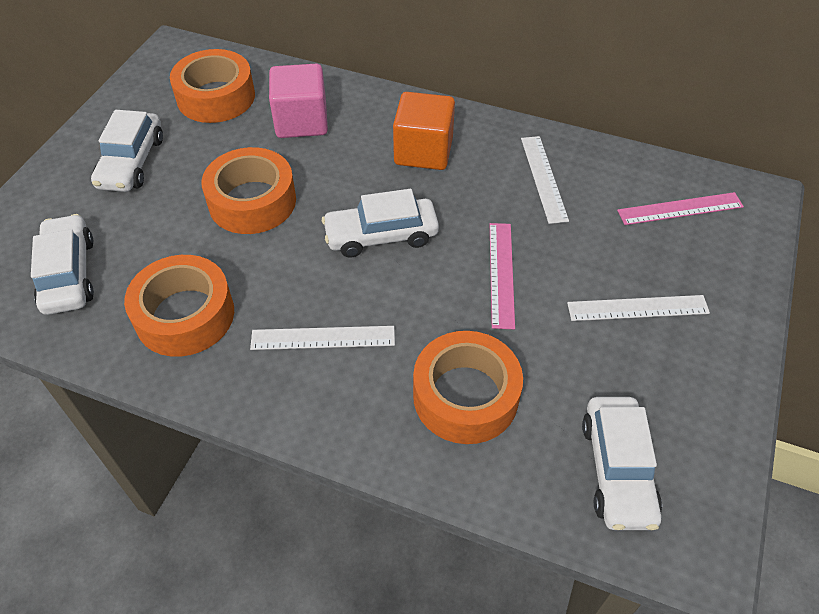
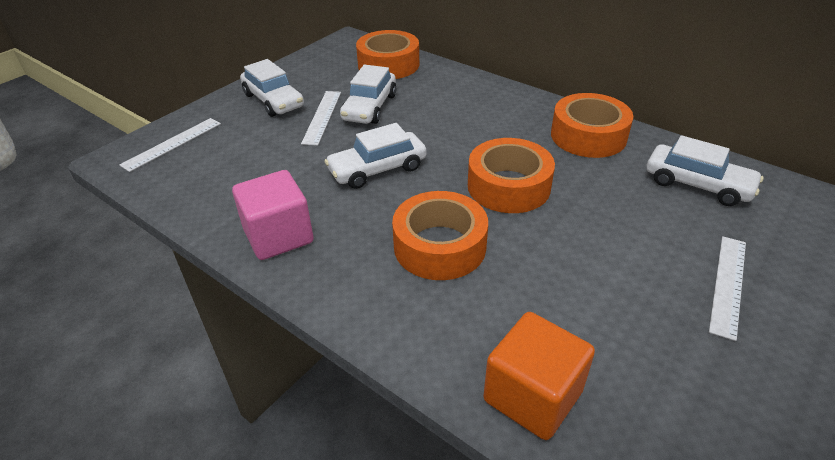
pink ruler: [490,223,515,329] [617,192,744,225] = 2 -> none = 0

